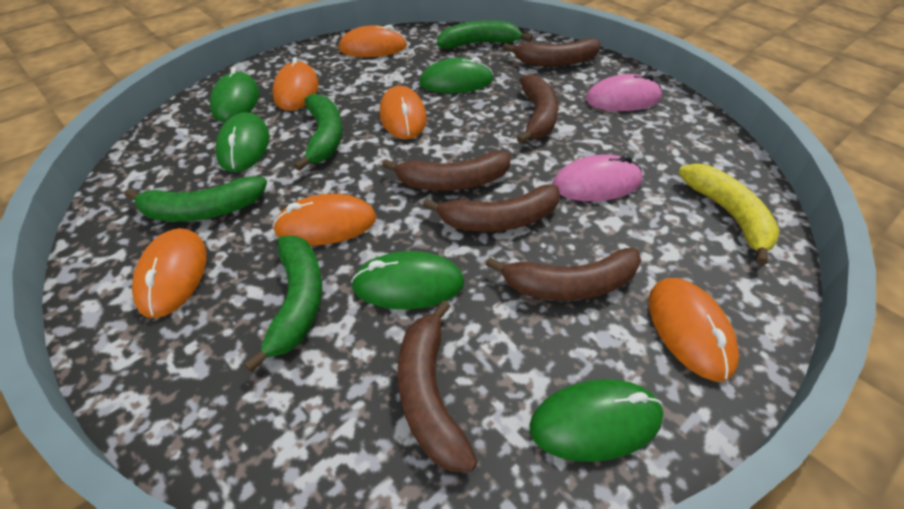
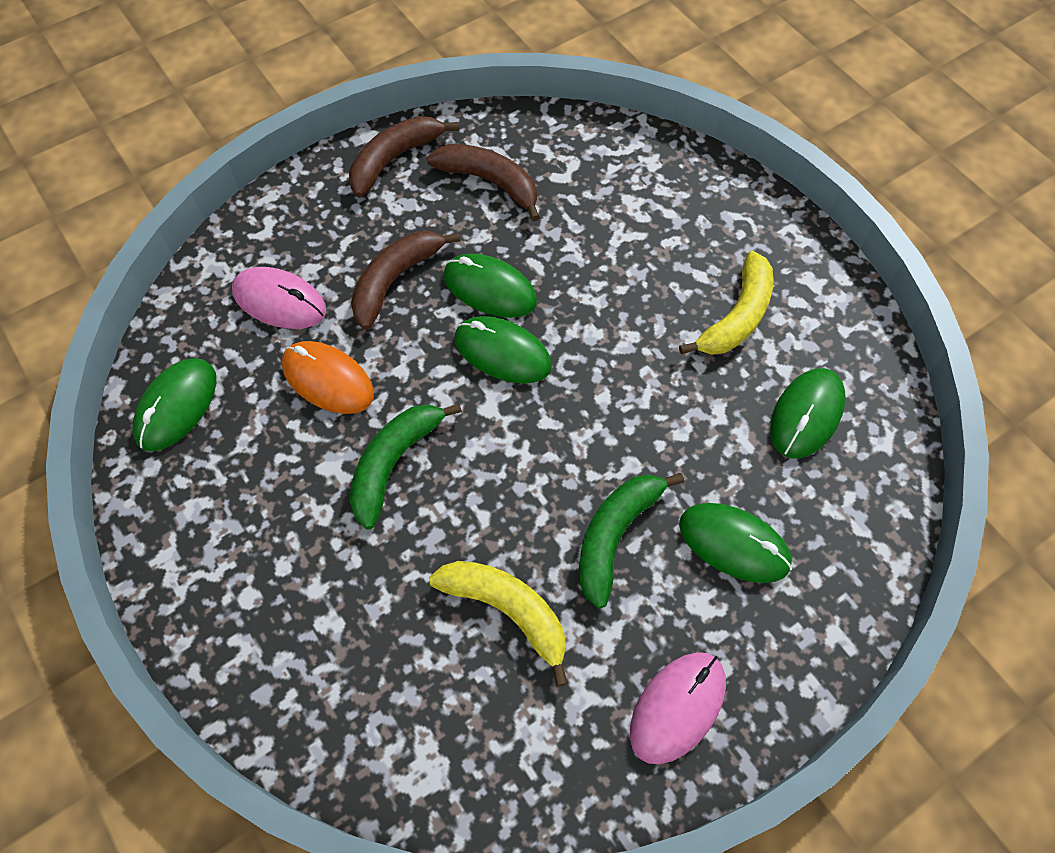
brown banana: [382,151,511,191] [397,300,478,472] [423,185,560,232] [485,248,641,300] [503,38,601,66] [517,74,559,144] = 6 -> [349,116,459,197] [351,231,460,330] [427,144,540,222] = 3
green banana: [124,176,267,222] [244,236,322,372] [294,94,342,171] [437,21,532,49] = 4 -> [349,403,462,529] [579,473,684,608] = 2
orange mouse: [132,228,207,318] [272,57,319,111] [273,194,376,246] [339,25,407,57] [379,86,427,139] [649,278,739,382] = 6 -> [282,341,374,414] = 1
yellow banana: [678,163,780,266] = 1 -> [429,561,568,687] [679,251,773,355] = 2

